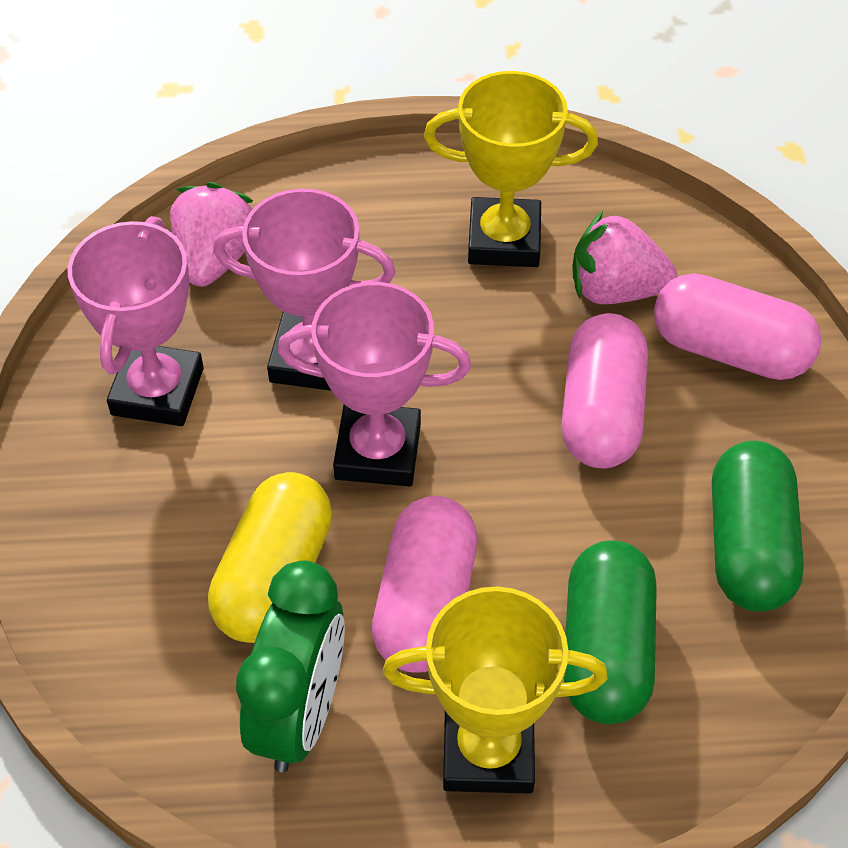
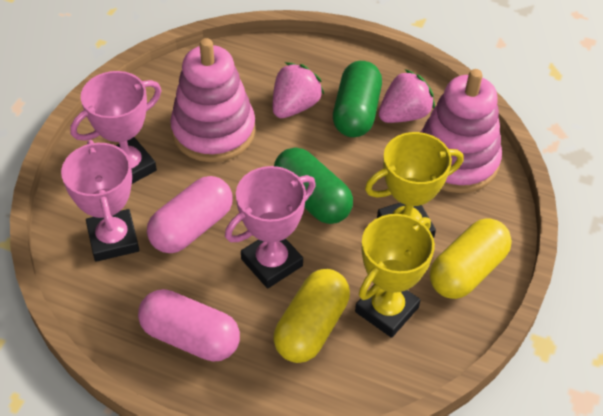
green clock: [236,560,345,772] = 1 -> none = 0
pink capsule: [372,496,477,673] [562,313,648,468] [654,273,822,380] = 3 -> [138,289,240,362] [147,176,233,253] = 2
pink stacking toy: none = 0 -> [170,38,256,162] [421,69,502,193] = 2
yellow capsule: [208,472,332,643] = 1 -> [273,269,350,363] [430,218,512,299] = 2

